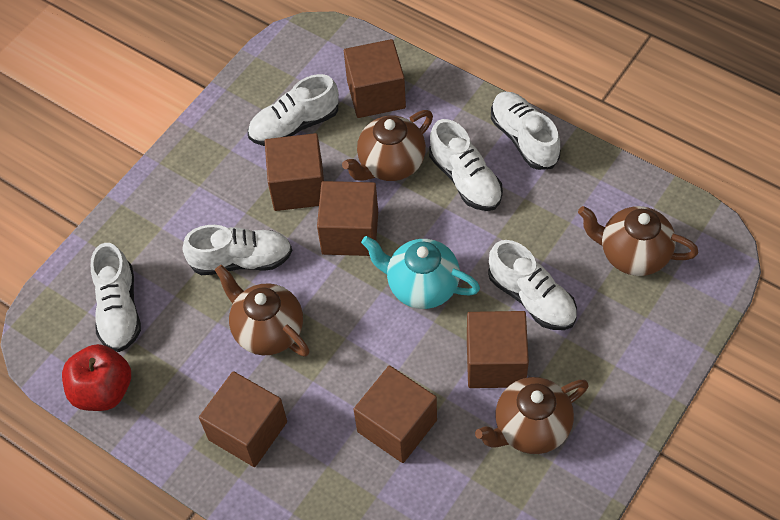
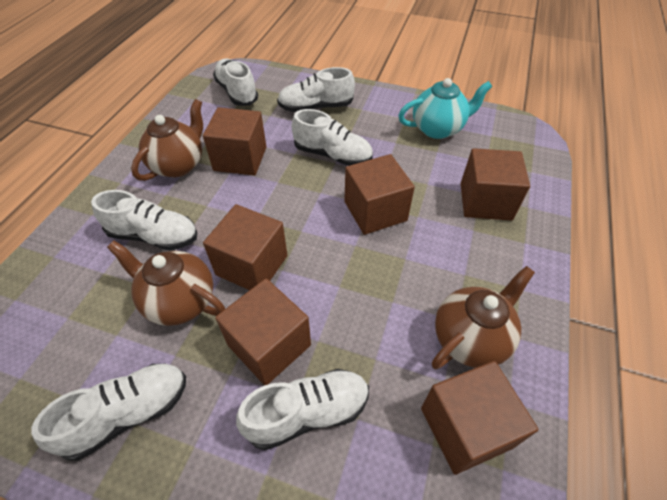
brown teapot: [215,265,310,357] [342,110,433,181] [475,377,589,454] [578,206,698,276] = 4 -> [107,241,225,326] [131,99,203,181] [432,266,535,370] = 3
red apple: [62,344,131,411] = 1 -> none = 0

